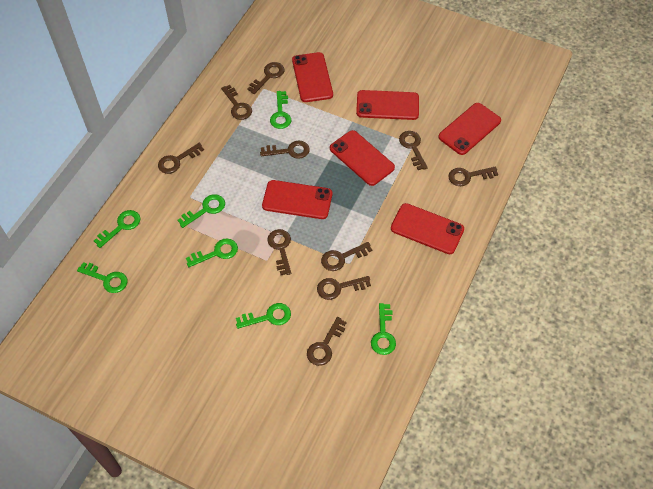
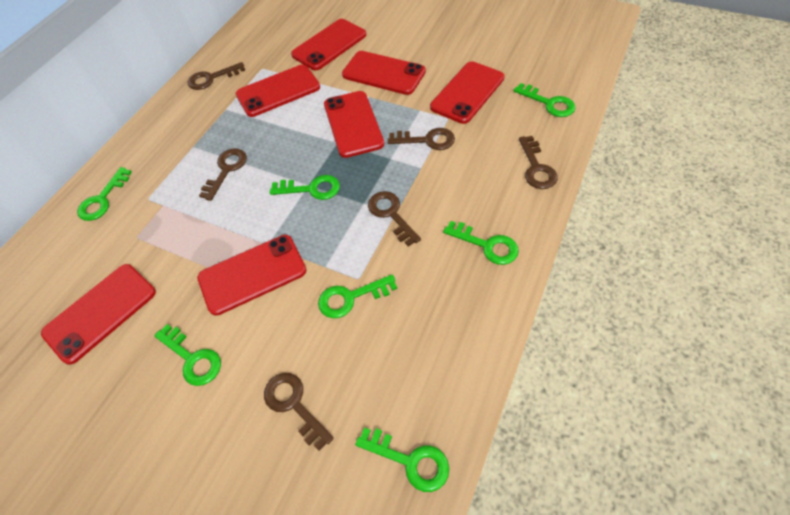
brown key: [158,143,204,174] [221,85,252,120] [248,62,285,94] [260,141,310,159] [267,229,291,275] [307,317,347,366] [317,276,371,300] [321,242,372,271] [399,131,428,170] [448,166,498,186] = 10 -> [187,62,245,90] [199,149,247,201] [264,373,334,451] [368,191,421,247] [388,128,455,150] [519,136,558,189] = 6
red phone: [262,180,332,219] [292,52,333,102] [330,130,395,186] [356,90,419,120] [391,203,464,254] [438,103,501,155] = 6 -> [41,264,156,365] [197,235,306,316] [236,65,320,117] [291,19,366,70] [324,91,384,158] [342,51,426,95] [430,61,505,124] = 7

